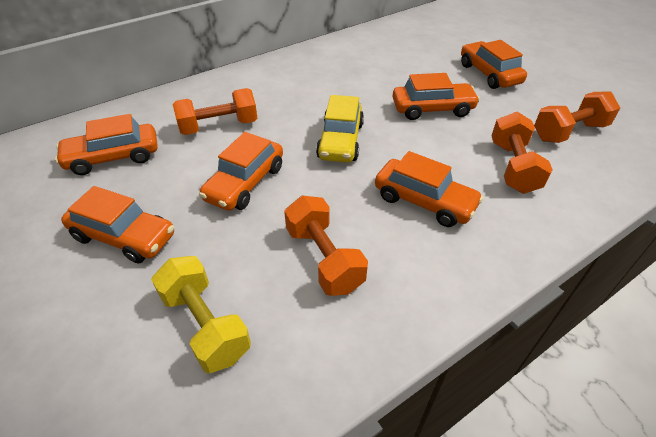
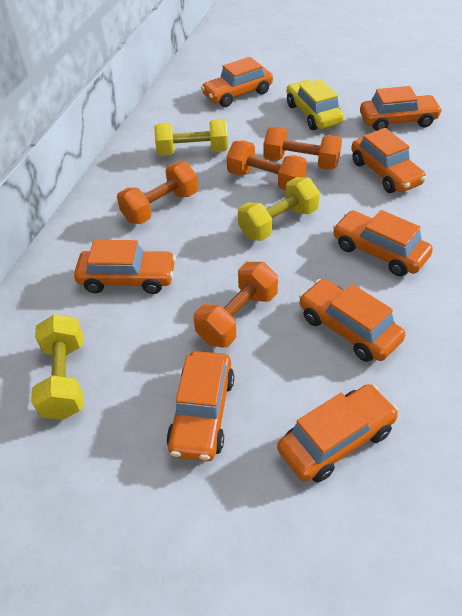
orange car: [55,114,158,175] [61,186,174,263] [199,132,283,211] [375,151,483,227] [392,73,480,120] [461,40,527,89] = 6 -> [74,240,176,294] [166,351,234,461] [201,57,273,107] [277,384,399,483] [299,279,405,362] [333,210,433,276] [351,128,426,193] [360,86,442,131] = 8
yellow dumbbell: [151,256,251,373] = 1 -> [31,314,84,420] [154,119,228,156] [238,177,320,241] = 3

